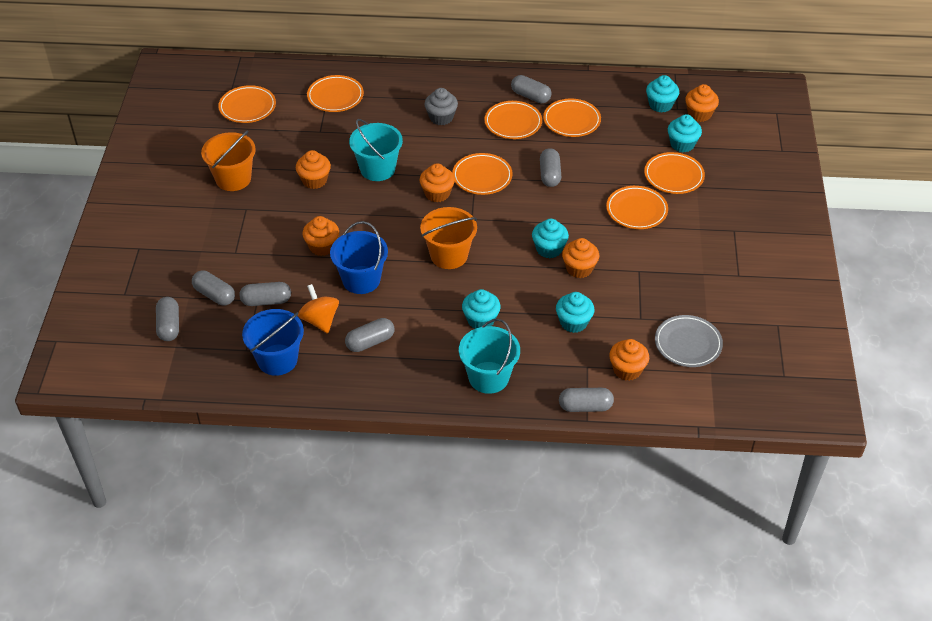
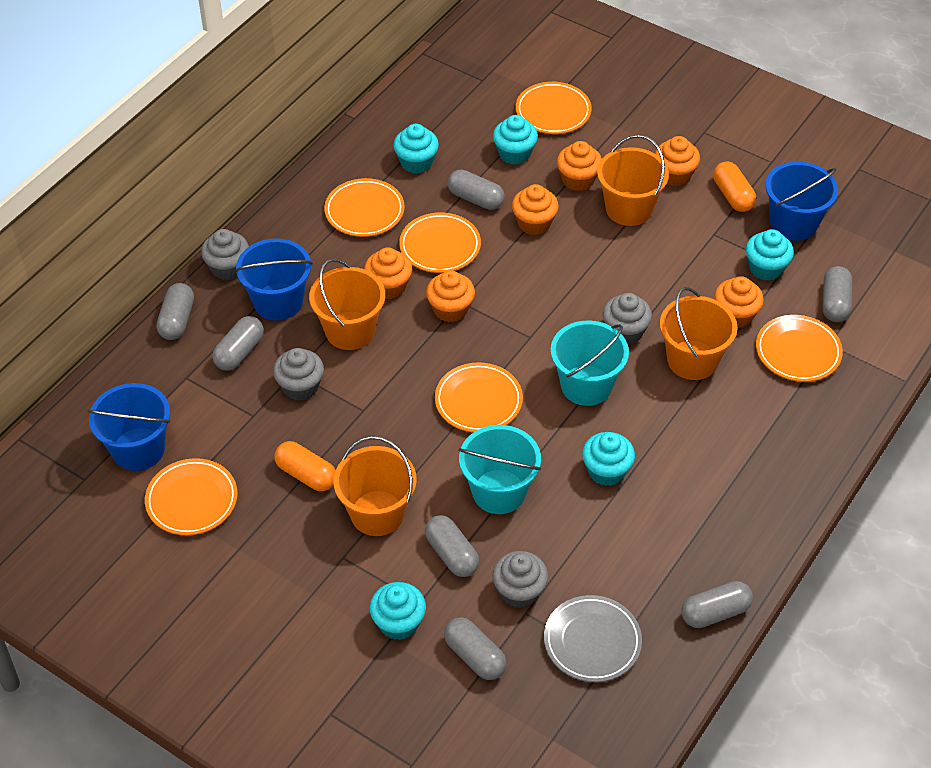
blue bucket: [242,309,304,376] [330,221,388,294] = 2 -> [87,383,170,471] [235,238,313,321] [765,162,838,241] = 3
grey cupcake: [425,88,458,125] = 1 -> [201,229,249,280] [273,348,324,401] [492,551,548,608] [603,293,652,345] = 4
orange bucket: [201,130,256,191] [420,207,477,269] = 2 -> [309,259,385,350] [333,436,417,536] [597,135,669,226] [660,287,738,380] = 4
orange capsule: none = 0 -> [274,441,335,491] [713,161,756,212] = 2
orange plate: [218,85,276,123] [307,75,364,112] [452,153,513,195] [484,101,542,139] [543,99,601,137] [606,186,668,229] [644,152,705,194] = 7 -> [145,458,237,535] [324,178,405,237] [399,212,481,273] [435,362,523,432] [516,82,592,134] [756,315,843,382] = 6
orange spinning top: [298,284,339,334] = 1 -> none = 0

